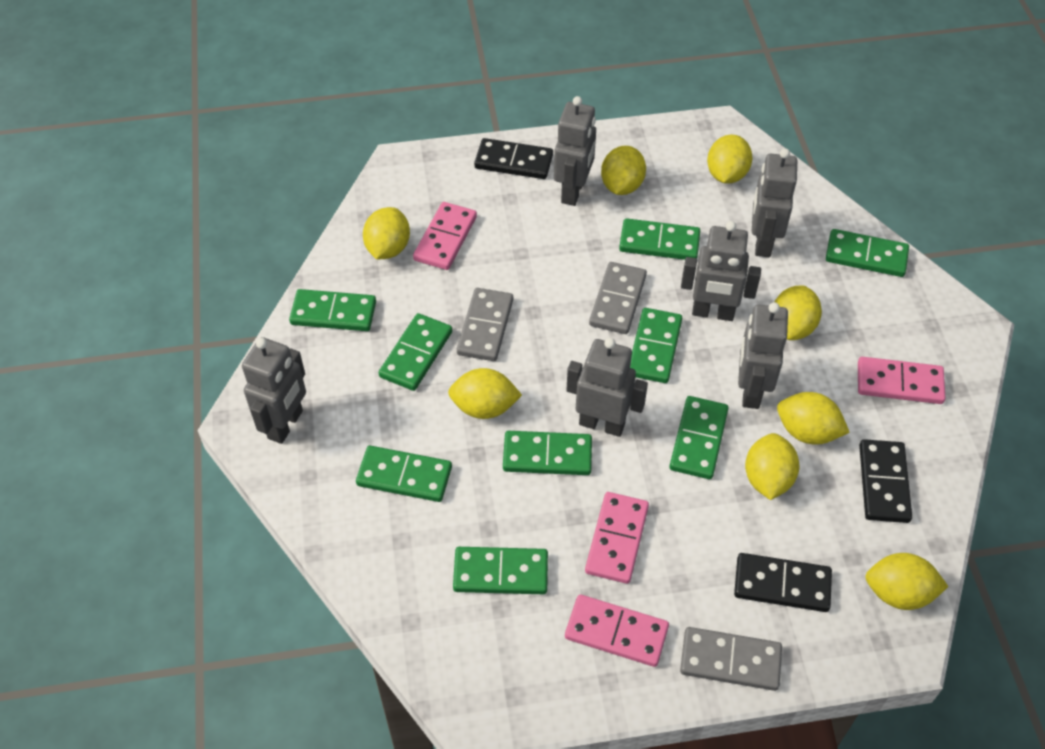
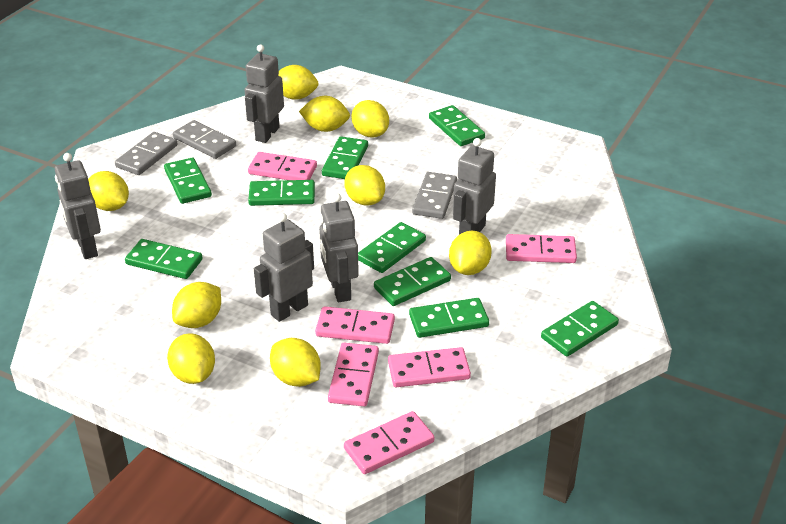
black domino: [474,138,553,179] [734,553,832,612] [859,439,912,523] = 3 -> none = 0
grey robot: [242,337,306,444] [554,96,596,206] [566,338,648,437] [681,221,761,321] [738,302,788,409] [752,148,797,257] = 6 -> [55,153,101,259] [245,45,284,143] [254,213,314,322] [319,193,359,302] [453,138,496,235] = 5
pink domino: [413,202,477,270] [565,594,669,667] [585,492,649,584] [858,357,946,404] = 4 -> [248,152,317,180] [315,306,395,344] [328,343,379,406] [344,411,434,474] [388,347,471,387] [506,234,577,263] = 6
yellow lemon: [363,207,410,259] [448,368,522,419] [601,146,646,195] [707,134,752,184] [745,433,800,500] [774,286,822,340] [777,392,850,445] [865,553,949,610] = 8 -> [88,171,129,211] [167,333,215,384] [172,282,221,328] [270,338,321,387] [278,65,319,100] [299,96,350,132] [344,165,385,206] [351,100,389,138] [449,231,492,275] = 9

